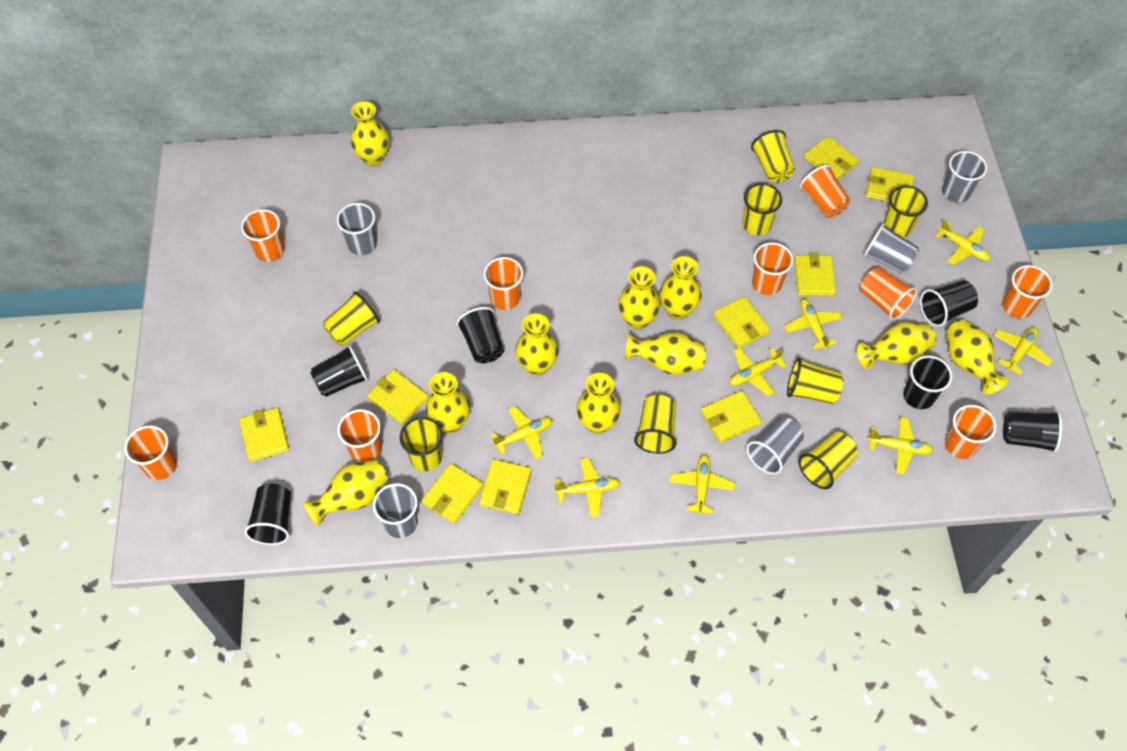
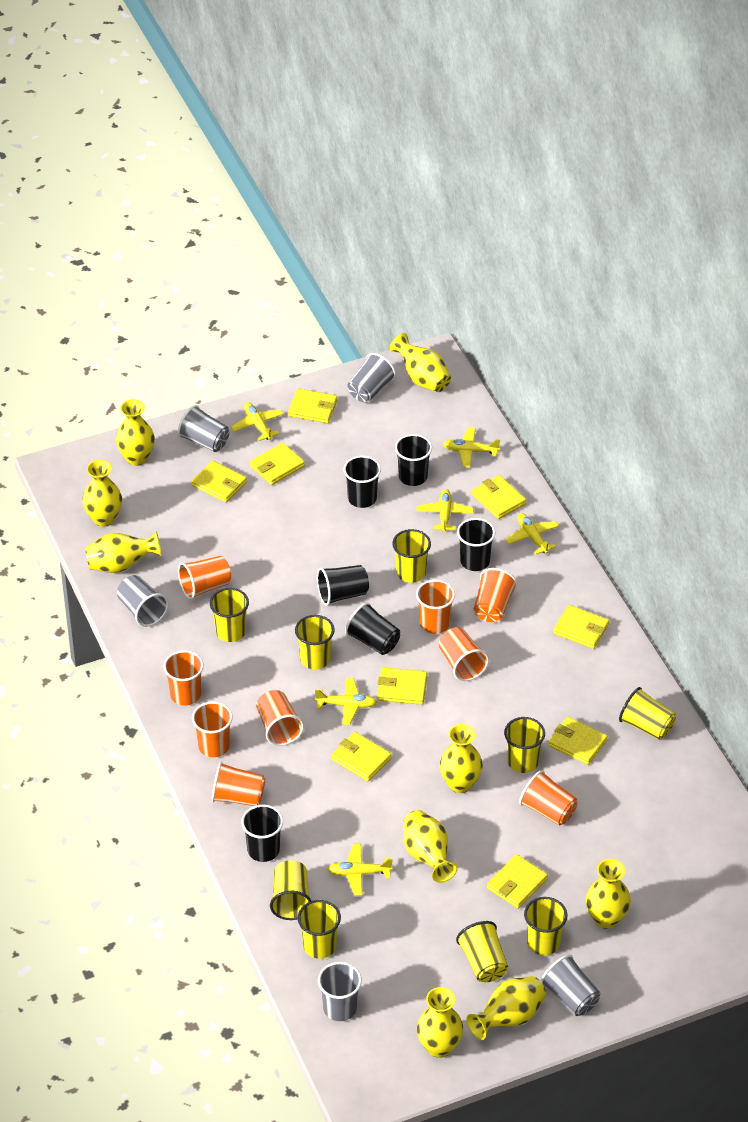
yellow cup: [323,292,380,346] [400,417,443,471] [634,395,676,454] [743,183,782,235] [751,130,795,182] [787,357,844,404] [798,432,858,489] [884,186,928,238] = 8 -> [210,588,249,642] [270,860,311,920] [295,615,335,669] [298,900,341,959] [392,529,431,583] [456,921,508,982] [504,717,545,773] [524,897,568,955] [619,687,676,740] = 9
yellow plane: [491,406,552,459] [554,458,620,517] [670,454,735,515] [730,347,787,396] [784,299,842,350] [867,417,934,474] [935,219,990,265] [994,327,1052,375] = 8 -> [231,402,284,441] [315,678,377,725] [327,844,393,896] [417,489,474,532] [443,427,500,467] [505,513,559,554] = 6
yellow vase: [303,460,388,526] [351,101,389,166] [426,372,470,433] [515,313,558,376] [577,373,621,434] [618,266,660,329] [625,332,706,375] [660,256,702,319] [857,322,936,369] [946,320,1008,394] = 10 -> [82,460,122,527] [85,531,162,573] [116,399,155,466] [390,333,451,392] [403,810,458,883] [417,987,463,1058] [439,724,483,793] [466,976,546,1040] [586,859,631,929] = 9

